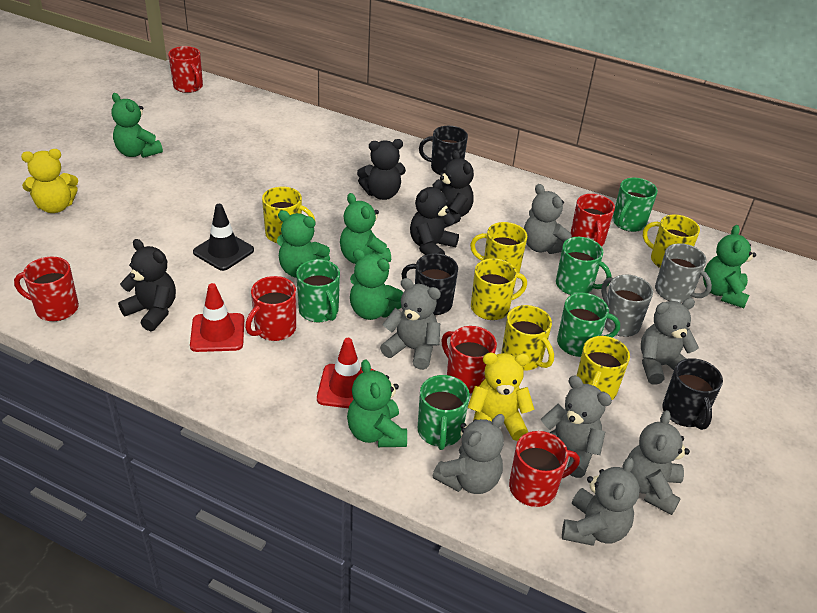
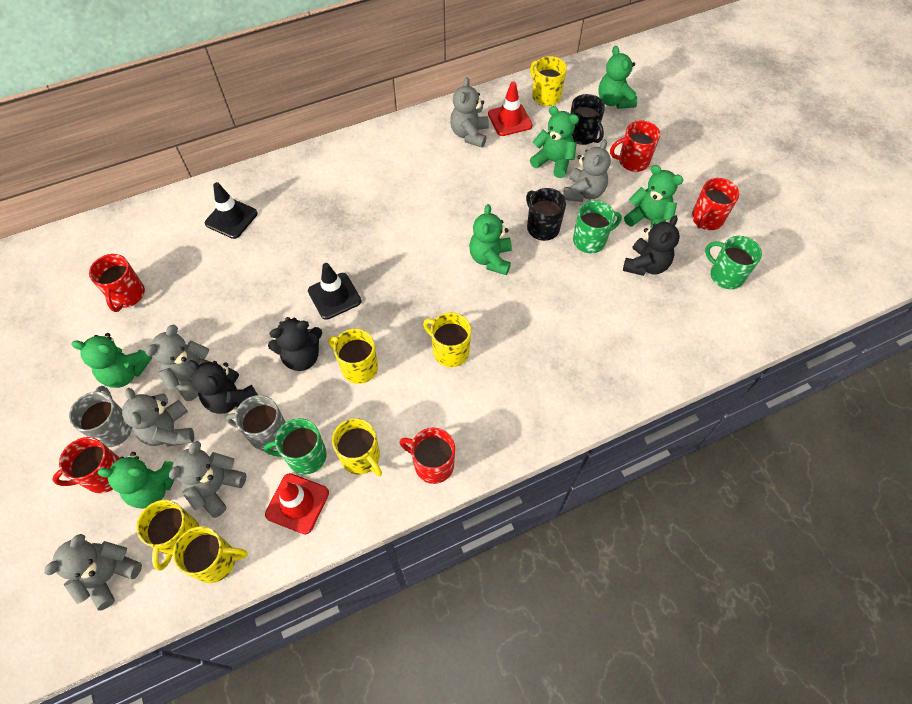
black mug: [401,253,458,315] [419,126,468,176] [662,358,723,430] = 3 -> [526,188,566,241] [570,94,605,145] = 2
black teddy bear: [118,239,176,331] [357,139,406,200] [410,179,459,255] [432,150,474,228] = 4 -> [188,360,258,414] [268,317,322,371] [623,215,680,276] = 3
black traffic cone: [193,204,254,271] = 1 -> [205,182,258,239] [308,263,361,320] = 2
green mug: [296,259,340,323] [418,375,470,450] [556,237,611,295] [557,293,620,357] [612,178,658,232] = 5 -> [264,418,327,474] [573,200,622,253] [705,236,762,289] = 3
grey teddy bear: [380,278,441,370] [433,414,505,494] [524,184,572,254] [541,376,612,478] [562,457,640,546] [628,410,690,515] [641,298,699,385] = 7 -> [44,534,142,611] [122,388,194,446] [146,325,210,401] [169,441,246,518] [450,77,489,147] [563,139,611,202] = 6
red mug: [14,257,79,321] [168,46,203,93] [245,276,296,341] [442,326,497,393] [509,431,580,507] [571,194,615,247] = 6 -> [52,437,120,493] [89,254,145,312] [400,428,455,484] [610,121,660,172] [692,178,739,230] = 5
yellow teddy bear: [21,149,78,213] [468,353,534,441] = 2 -> none = 0

